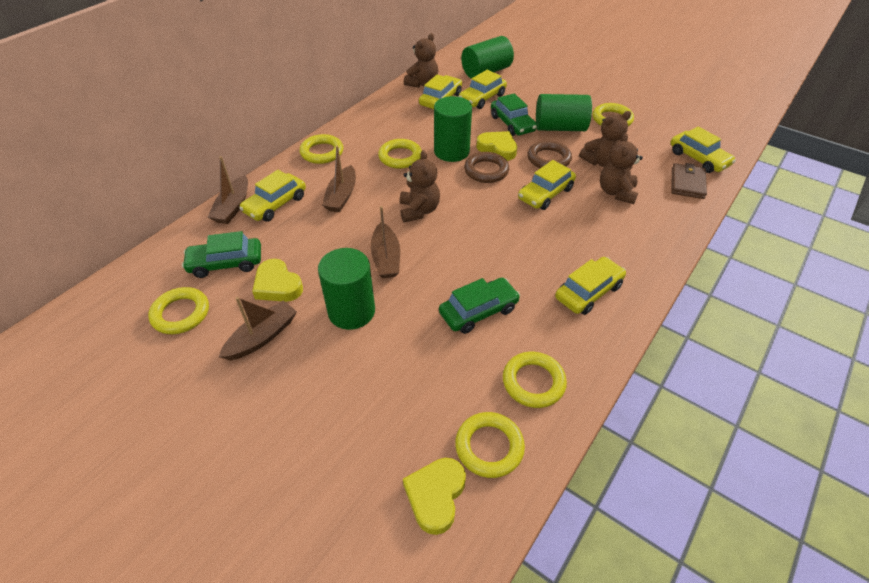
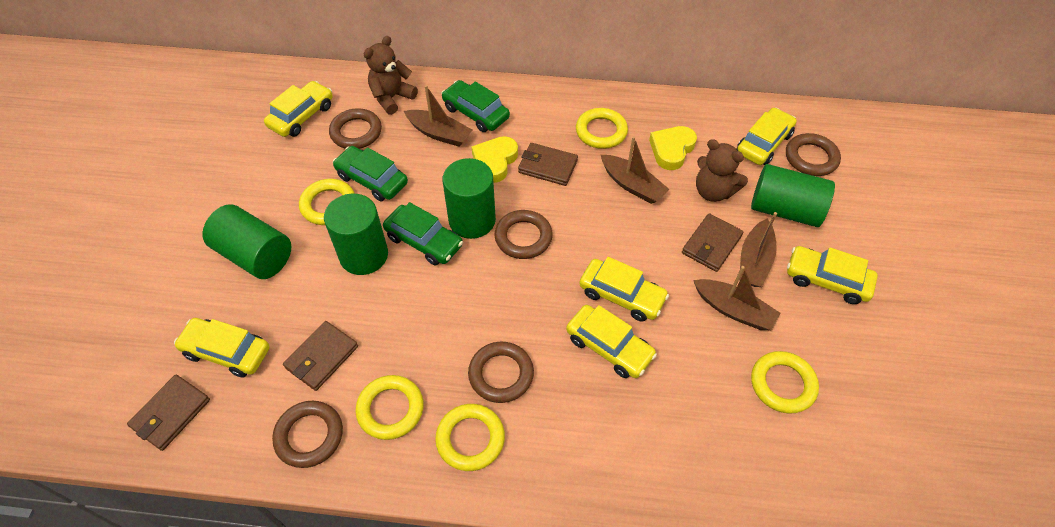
brown ring: [464,152,509,183] [528,140,572,168] = 2 -> [272,401,343,468] [329,109,382,149] [468,342,534,403] [495,210,553,259] [786,133,841,176] = 5
brown teddy bear: [400,150,440,222] [404,33,438,88] [579,111,631,167] [600,133,643,204] = 4 -> [364,36,418,115] [696,139,748,202] = 2
brown wallet: [671,163,707,199] = 1 -> [127,375,210,451] [283,321,358,391] [518,143,578,186] [682,213,743,272] = 4
yellow heart: [252,259,303,302] [403,458,466,535] [477,131,517,161] = 3 -> [471,136,518,183] [649,126,697,170] = 2
yellow ring: [148,287,209,334] [300,134,343,164] [378,139,422,169] [455,412,525,478] [503,352,567,408] [593,103,634,126] = 6 -> [299,179,355,225] [356,375,424,440] [435,404,505,471] [576,108,628,149] [751,351,819,414] = 5

